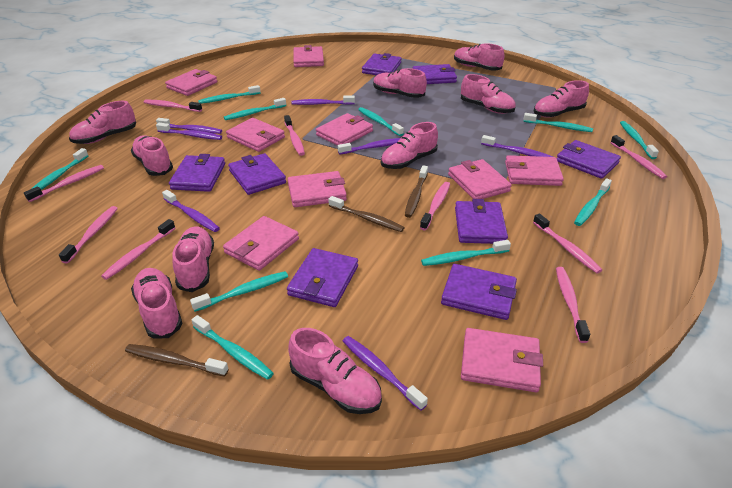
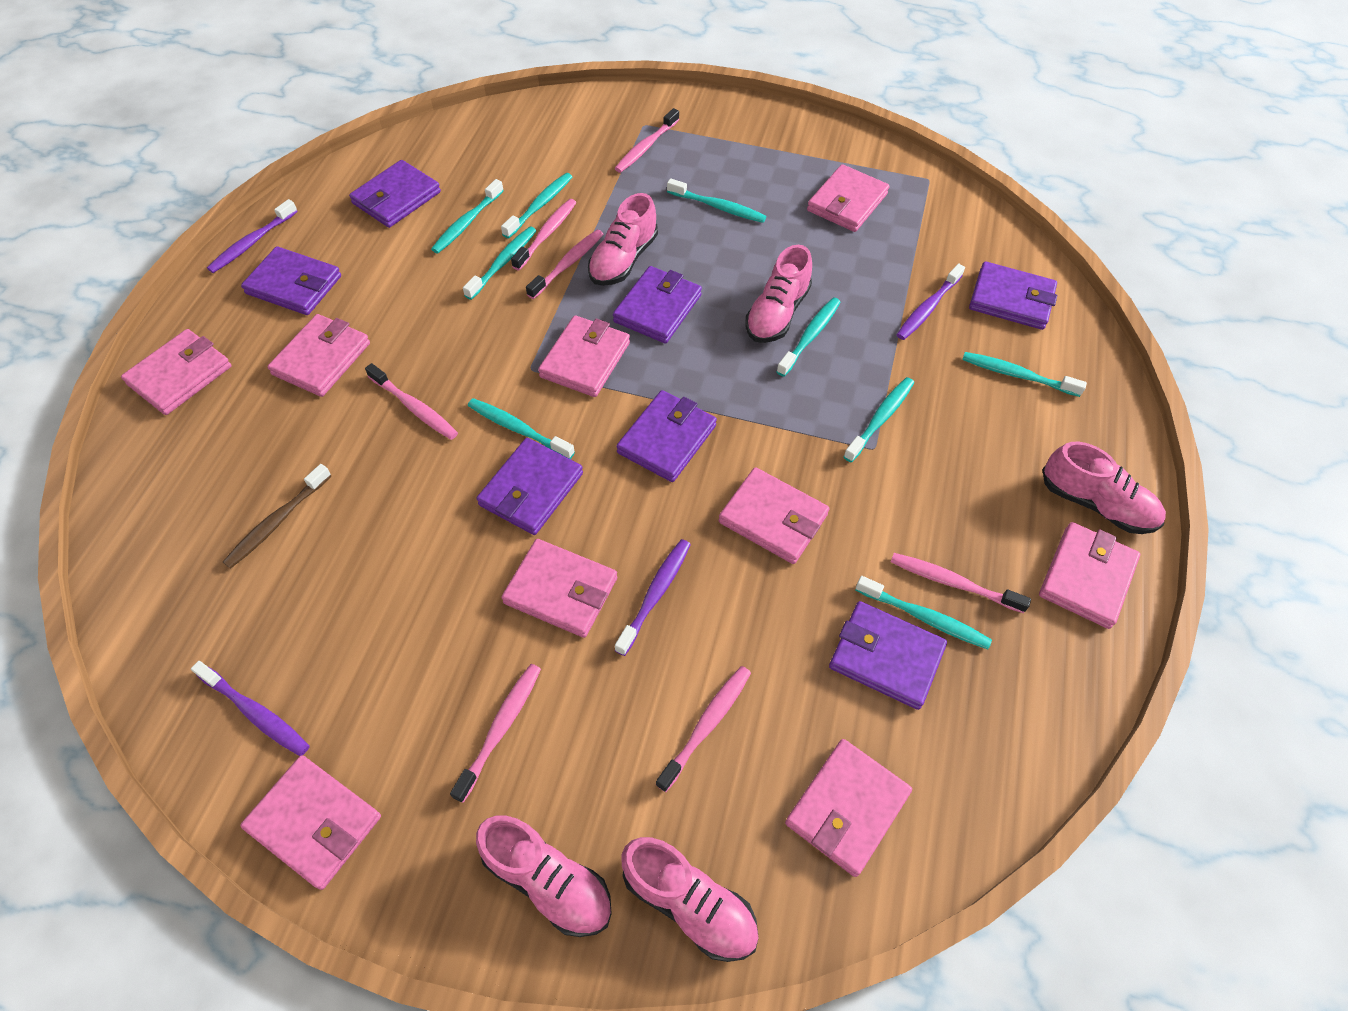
brown toothbrush: [125,344,229,377] [328,196,405,232] [405,165,428,218] = 3 -> [223,464,331,569] = 1
pink shoe: [69,101,136,144] [131,135,173,176] [131,268,183,338] [172,226,214,292] [288,328,382,414] [373,68,427,98] [381,122,438,169] [454,43,504,71] [461,74,516,114] [534,80,589,118] = 10 -> [476,816,612,937] [588,193,658,286] [621,837,759,962] [745,245,812,343] [1042,442,1166,534] = 5
pink toothbrush: [24,165,104,202] [59,206,118,264] [101,219,175,280] [144,100,202,112] [284,115,305,156] [420,182,450,230] [533,214,602,273] [556,267,590,343] [610,135,667,179] = 9 -> [365,363,458,440] [450,664,541,803] [511,199,576,270] [526,230,603,299] [615,108,679,173] [656,666,751,792] [891,553,1031,613] = 7
purple toothbrush: [156,118,222,134] [156,123,222,140] [162,190,220,232] [291,96,355,105] [338,138,400,155] [343,336,428,411] [481,135,553,157] = 7 -> [191,661,310,756] [207,199,298,273] [615,539,691,656] [897,264,965,340] = 4
purple wallet: [169,154,225,192] [228,153,286,195] [287,248,358,307] [362,53,401,75] [412,64,457,84] [441,264,517,320] [455,199,508,244] [557,140,621,179] = 8 -> [241,247,341,315] [349,160,441,228] [477,438,583,535] [613,266,702,344] [617,390,717,482] [829,601,947,710] [969,261,1057,330] = 7
turquoise toothbrush: [33,148,89,190] [190,271,288,312] [192,315,274,380] [198,85,261,104] [224,98,286,120] [358,107,404,136] [421,240,511,266] [523,113,593,132] [574,178,612,226] [620,121,659,159] = 10 -> [431,179,504,253] [463,226,536,300] [468,398,575,459] [501,173,572,239] [667,178,766,223] [776,298,841,377] [843,377,914,462] [856,576,992,649] [962,352,1087,397] = 9

